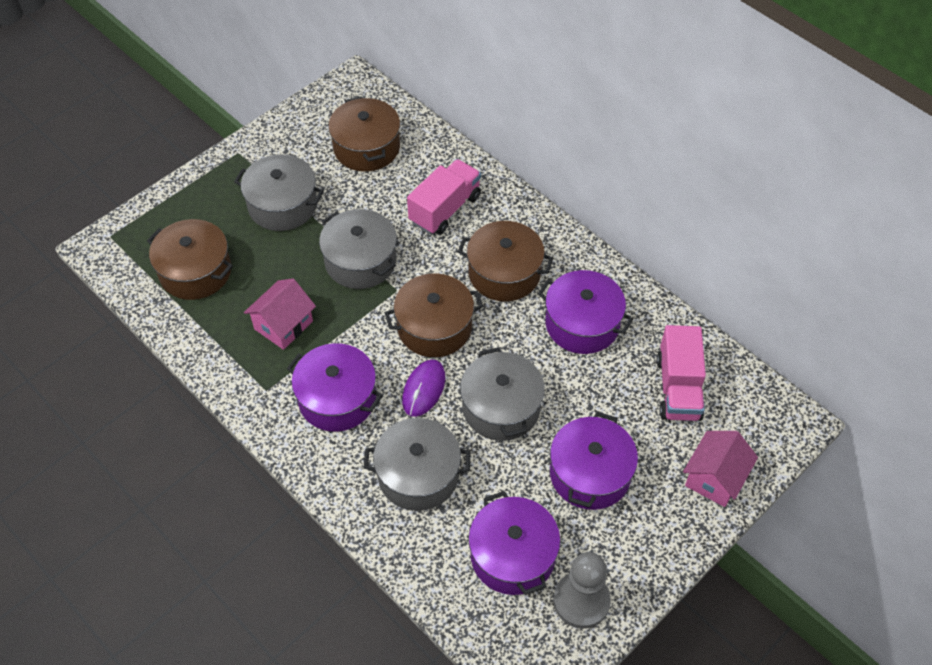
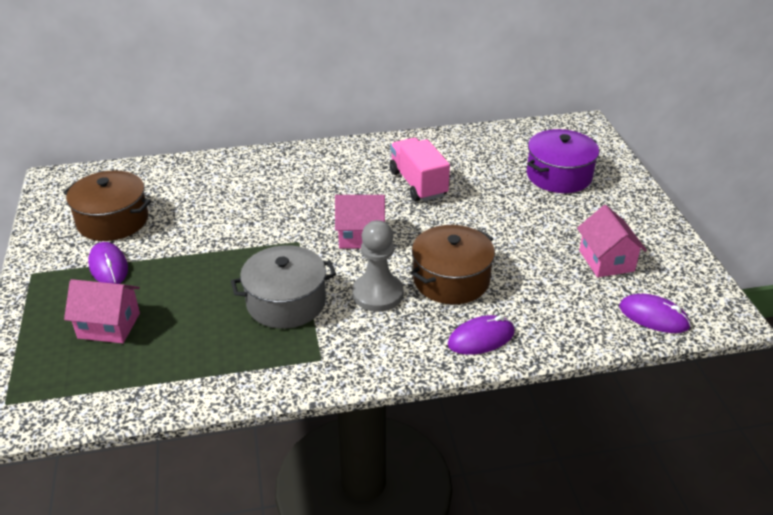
brown pot: [147,219,233,300] [328,97,400,172] [385,274,483,357] [458,221,553,301] = 4 -> [63,170,151,241] [411,225,495,304] = 2
grey pot: [234,154,324,231] [319,209,397,289] [364,418,471,511] [460,347,545,441] = 4 -> [231,245,336,329] = 1
pink house: [244,278,316,350] [683,431,758,507] = 2 -> [64,279,140,343] [335,195,385,248] [577,205,647,277] = 3
pink truck: [407,159,481,235] [657,325,706,421] = 2 -> [390,138,450,201] = 1
purple mouse: [402,360,445,417] = 1 -> [88,242,128,284] [448,315,515,355] [619,294,691,333] = 3
purple pot: [287,343,383,432] [468,491,561,595] [538,270,633,354] [550,412,638,510] = 4 -> [527,129,599,193] = 1

